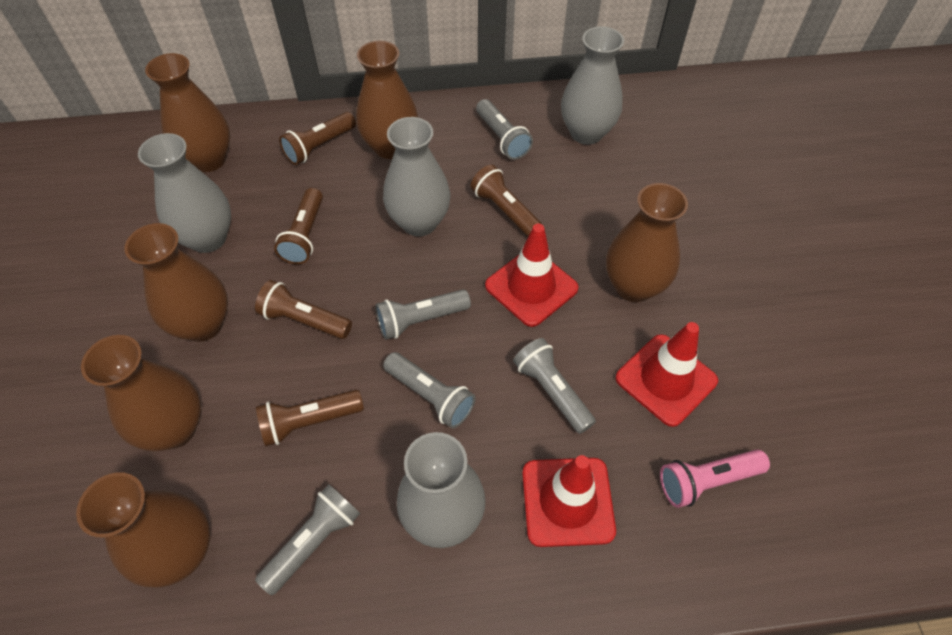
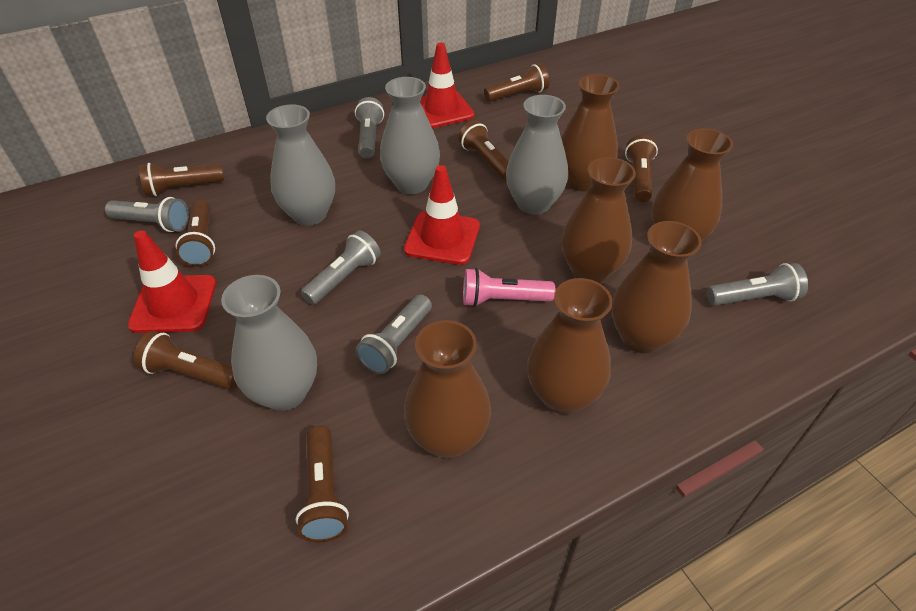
brown flashlight: [255,280,352,339] [256,390,364,446] [274,188,323,264] [279,112,356,165] [471,165,542,237] = 5 -> [134,331,237,390] [139,163,224,196] [176,200,215,267] [296,426,349,542] [458,120,509,180] [484,63,549,102] [625,135,658,202] = 7

